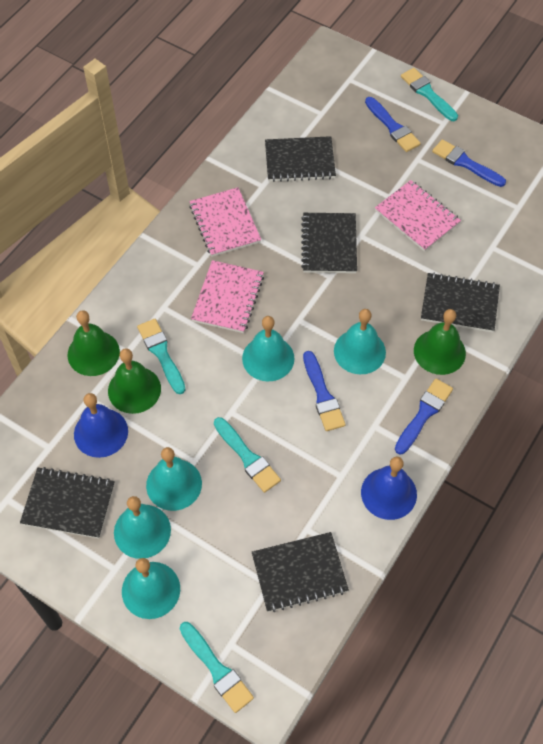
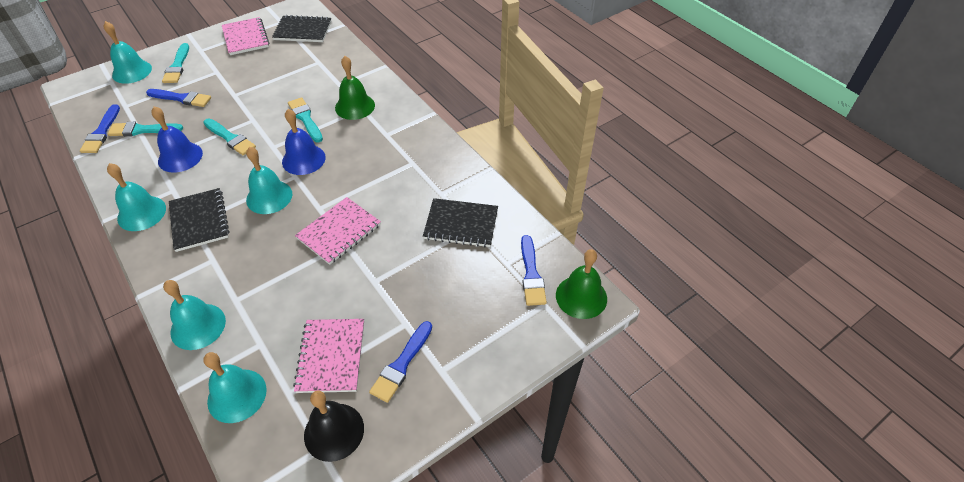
black bell: none = 0 -> [304,391,364,462] = 1
black notebook: [20,467,115,539] [252,532,349,612] [265,136,336,182] [301,213,357,273] [421,272,500,332] = 5 -> [169,188,229,252] [272,15,331,42] [423,198,498,247] = 3
green bell: [68,310,120,376] [108,348,161,414] [414,309,466,375] = 3 -> [335,56,375,120] [556,249,607,319] = 2

